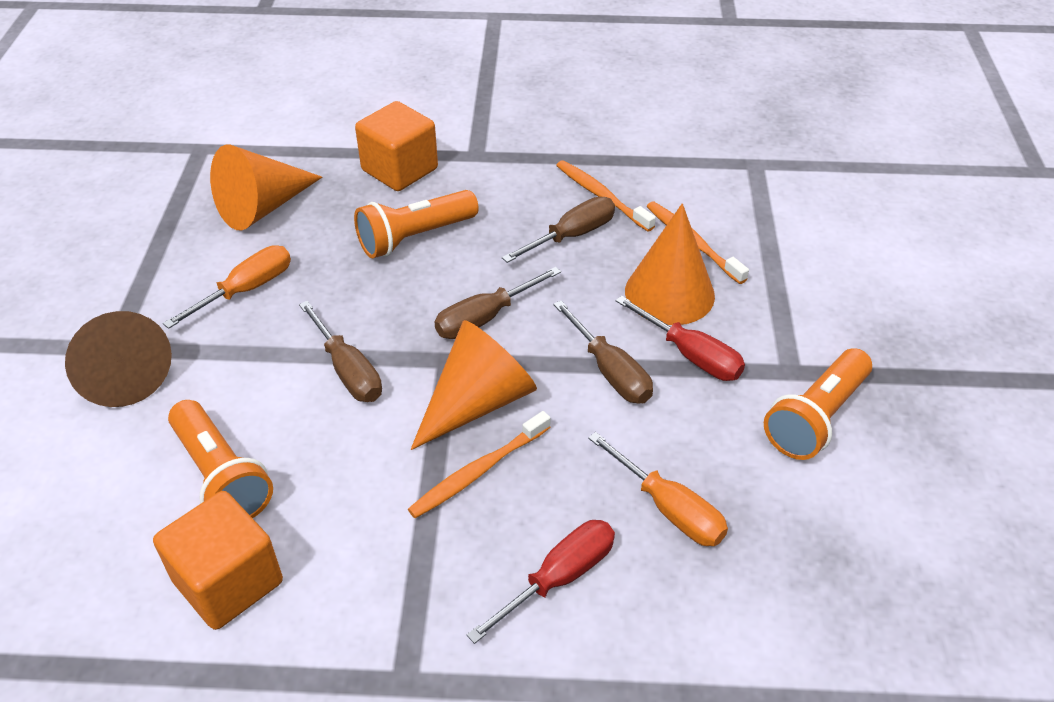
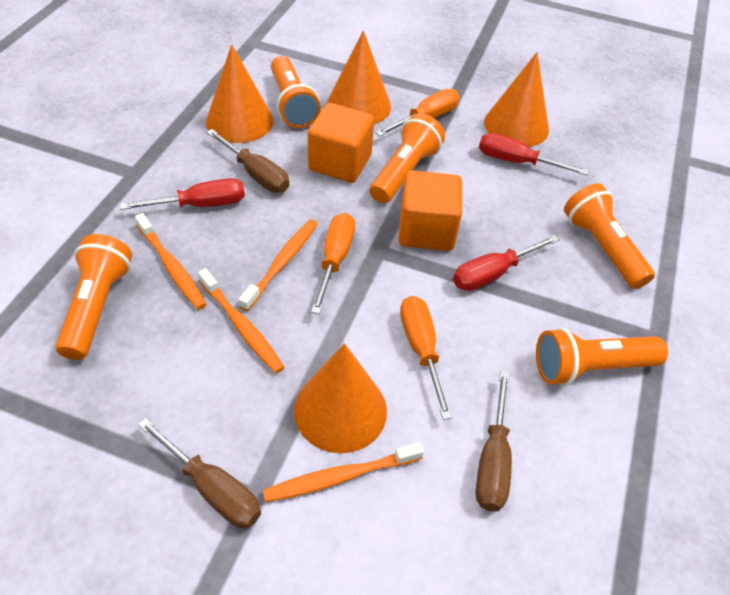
brown cone: [65,311,172,407] = 1 -> none = 0
brown screwdriver: [299,301,382,402] [435,267,561,339] [502,196,615,263] [553,301,653,404] = 4 -> [138,418,261,528] [206,129,289,193] [475,371,512,511] = 3
orange cone: [210,145,322,231] [411,320,537,450] [625,203,715,325] = 3 -> [206,44,273,143] [294,343,387,453] [327,30,391,124] [484,52,549,147] = 4
orange flashlight: [168,400,273,518] [354,190,479,258] [764,348,872,460] = 3 -> [56,234,132,360] [271,56,321,128] [370,113,445,203] [536,327,668,386] [564,183,655,289] = 5
orange screwdriver: [163,246,291,329] [588,432,728,546] = 2 -> [311,213,355,314] [375,89,460,136] [400,296,453,420] = 3
orange toothbrush: [408,411,551,518] [556,160,656,232] [647,201,749,284] = 3 -> [135,213,207,310] [198,268,285,373] [239,219,318,311] [263,442,424,502] = 4
red screwdriver: [467,520,615,644] [616,296,745,381] = 2 -> [120,178,245,210] [453,235,560,291] [479,133,589,175] = 3

